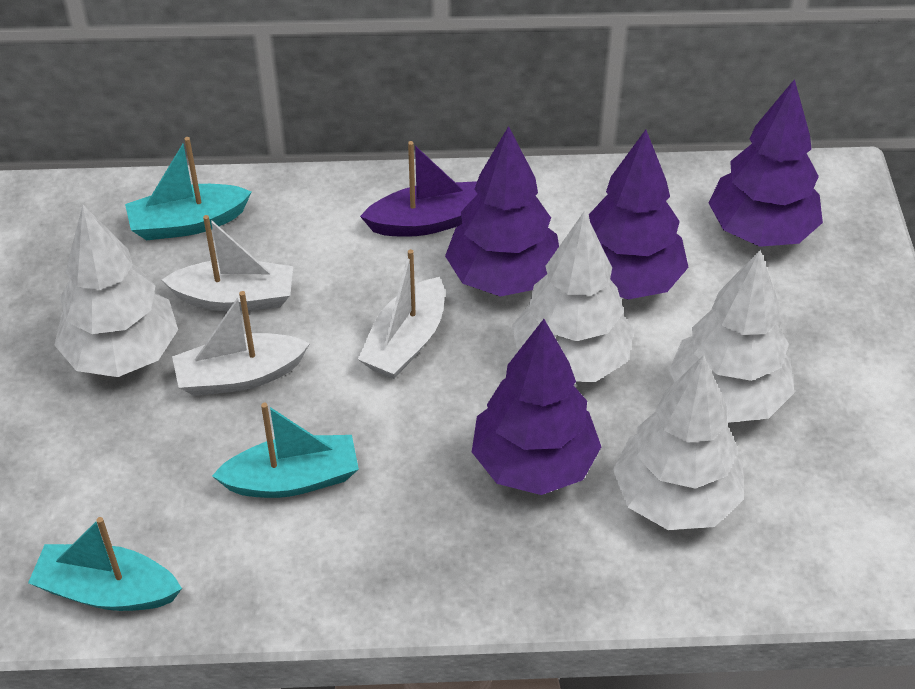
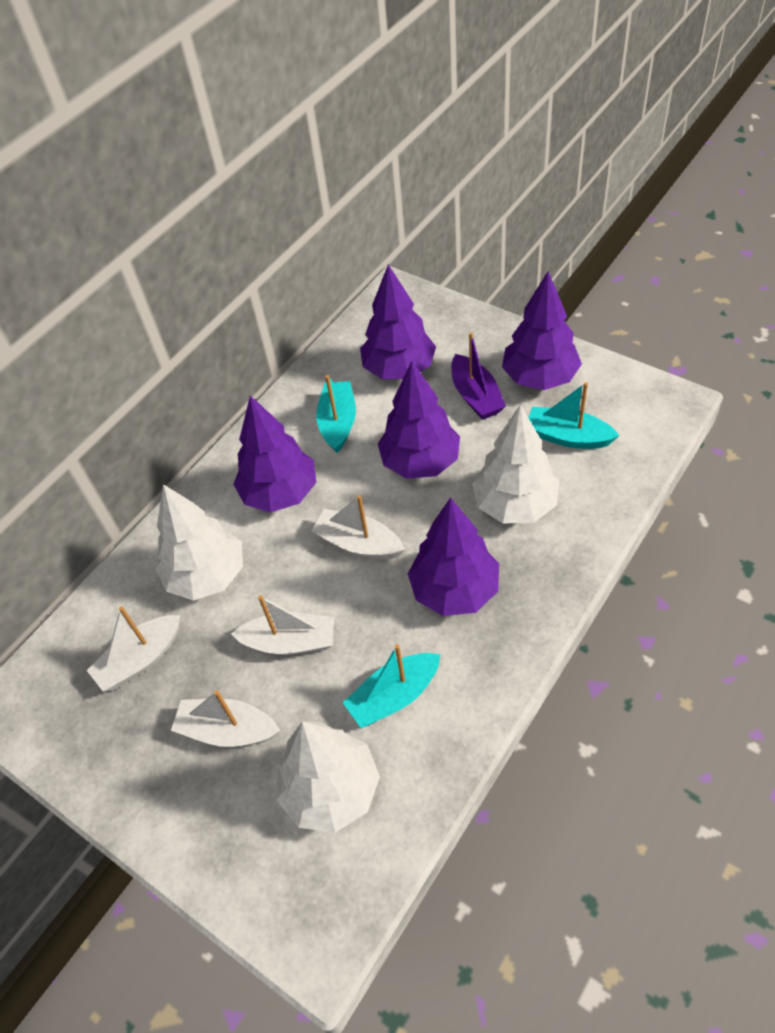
purple tree: [445,126,559,297] [472,319,601,495] [589,130,689,300] [709,79,823,247] = 4 -> [233,396,316,512] [360,264,436,379] [378,361,460,479] [408,497,499,616] [502,271,582,390] = 5
white boat: [162,215,293,312] [172,291,310,396] [358,249,445,379] = 3 -> [86,606,181,691] [171,690,280,747] [231,595,334,655] [311,495,405,559] = 4
white tree: [55,205,178,377] [512,211,634,382] [613,355,744,530] [669,250,795,423] = 4 -> [156,484,243,601] [276,721,380,833] [472,404,559,524] = 3

